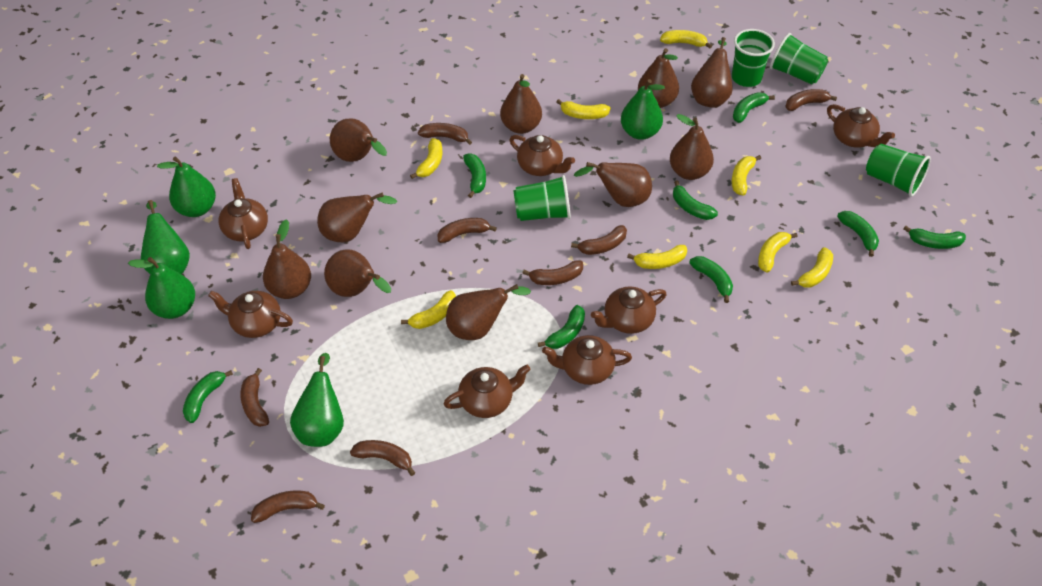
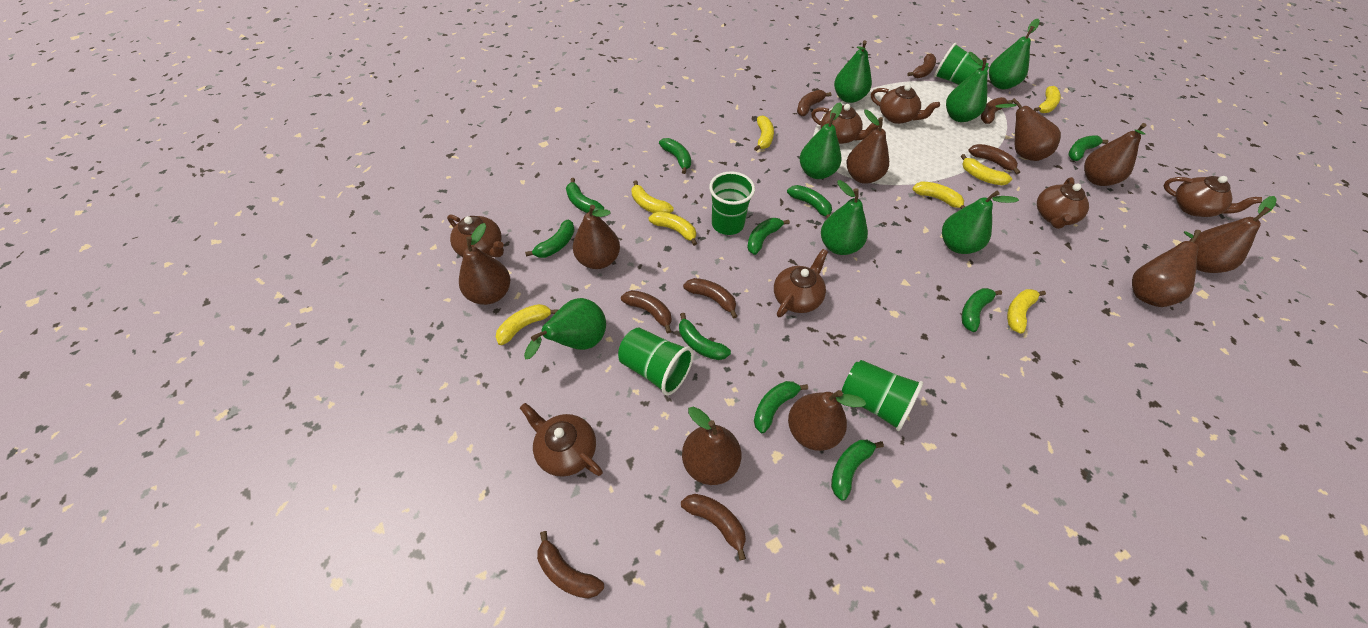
brown pear: [263,219,311,299] [317,193,397,242] [324,250,391,297] [330,118,387,162] [446,284,531,340] [500,74,542,134] [574,162,652,207] [638,48,679,108] [670,114,714,180] [691,37,733,108] = 10 -> [459,223,510,305] [573,205,620,269] [682,407,741,485] [788,390,866,451] [847,110,889,184] [995,98,1061,161] [1084,123,1146,186] [1132,230,1201,307] [1190,196,1277,273] = 9
green banana: [183,370,233,423] [463,153,486,198] [538,305,585,349] [673,181,718,220] [689,256,733,303] [733,92,775,123] [837,211,879,257] [903,226,966,249] = 8 -> [525,219,575,258] [566,178,604,213] [659,138,691,174] [679,313,731,360] [747,218,790,255] [754,381,808,433] [787,185,832,218] [831,440,884,501] [962,288,1002,332] [1068,135,1108,161] = 10
green pear: [128,257,195,319] [141,200,190,274] [157,157,216,217] [290,353,344,447] [621,79,665,140] = 5 -> [524,298,606,359] [800,102,842,179] [821,180,868,255] [834,40,872,103] [942,191,1019,254] [946,52,988,122] [989,19,1040,89] = 7

